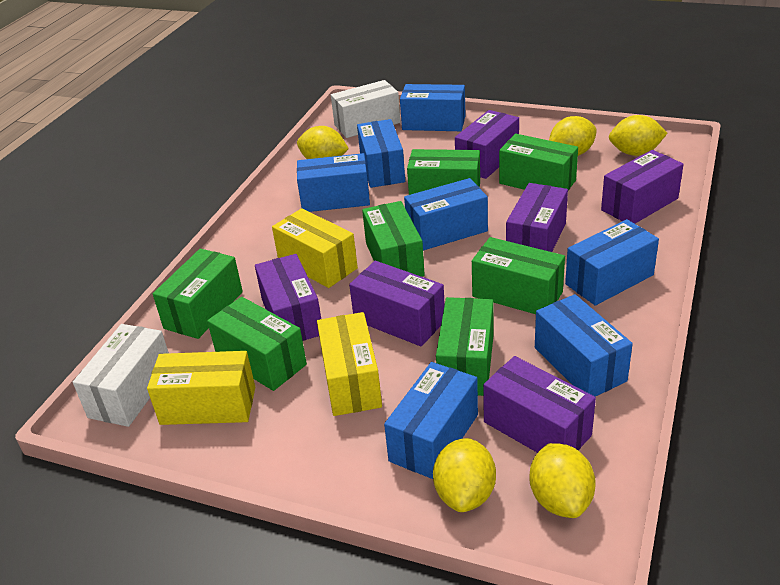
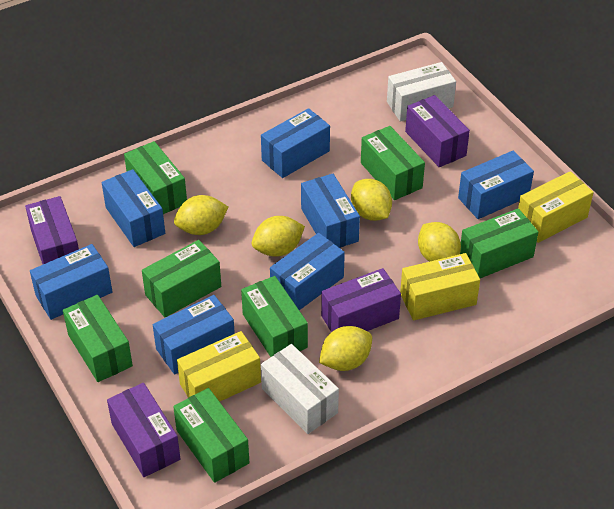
purple box: [255,254,321,341] [349,261,445,347] [455,110,519,179] [483,356,596,453] [506,183,568,252] [601,150,684,224] = 6 -> [25,196,79,264] [107,383,181,477] [321,268,401,332] [405,95,470,167] = 4

